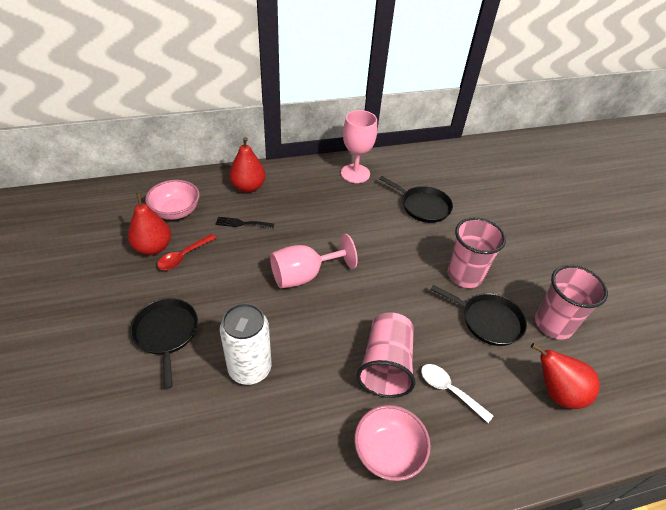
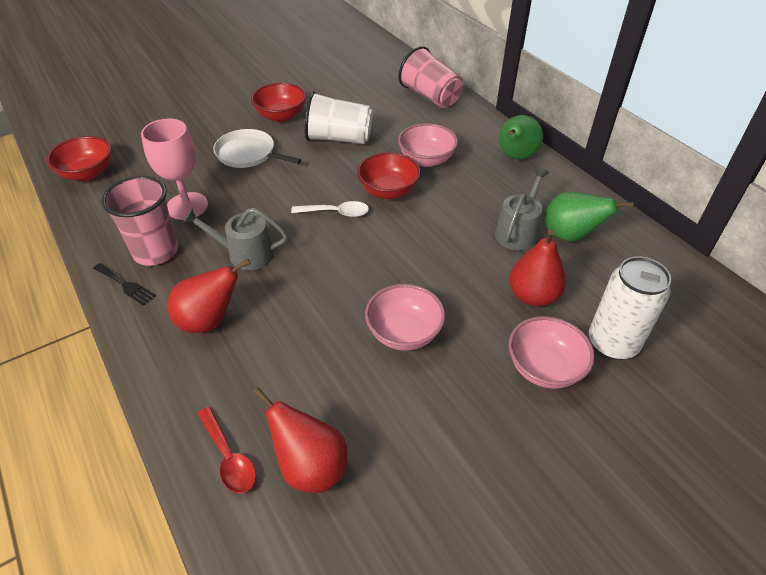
black pan: [130,298,198,389] [379,176,453,223] [431,285,527,346] = 3 -> none = 0
green pear: none = 0 -> [499,115,543,160] [545,192,634,242] = 2
grey watering can: none = 0 -> [183,208,287,270] [495,167,549,251] = 2
pink bowl: [145,180,200,220] [354,405,431,481] = 2 -> [365,284,445,351] [398,123,458,167] [509,316,595,389] = 3
pink cup: [357,313,416,398] [448,217,506,288] [535,265,608,340] = 3 -> [101,176,178,266] [399,46,463,108] = 2
pink goblet: [270,234,358,289] [341,110,377,183] = 2 -> [141,119,208,220] = 1
red bowl: none = 0 -> [46,136,111,181] [251,83,306,122] [357,152,421,199] = 3
white cup: none = 0 -> [305,91,373,144] = 1
white pan: none = 0 -> [213,129,301,168] = 1

